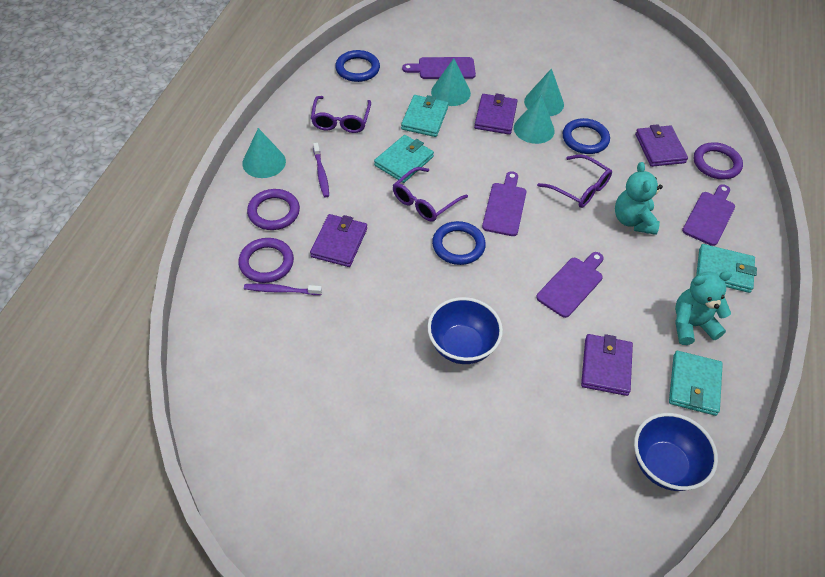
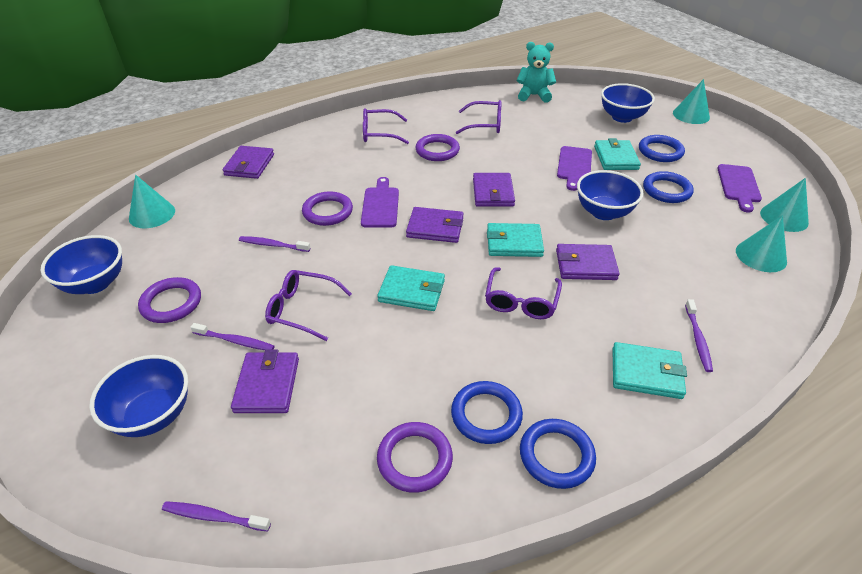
blue bowl: [427,297,503,364] [634,413,718,491] = 2 -> [40,235,122,294] [89,355,188,437] [577,170,644,220] [601,83,655,123] = 4
blue ring: [335,50,380,82] [432,221,486,265] [563,118,610,154] = 3 -> [451,381,523,444] [520,419,596,489] [639,135,685,162] [643,171,694,203] = 4
purple cutting board: [402,57,476,79] [482,171,526,236] [536,252,604,318] [682,184,735,246] = 4 -> [361,177,399,228] [557,146,592,191] [717,164,762,212] = 3
purple glasses: [311,96,371,133] [393,167,468,222] [537,154,612,208] = 3 -> [265,270,352,341] [363,108,409,144] [456,100,502,134] [485,267,562,319] = 4
purple ring: [238,238,294,283] [247,189,300,230] [694,142,743,180] = 3 -> [138,277,201,323] [302,191,353,226] [377,422,453,493] [416,134,460,161] = 4
purple toothbrush: [244,283,322,295] [313,143,329,198] = 2 -> [162,501,271,532] [191,323,275,350] [239,236,310,252] [685,299,713,372] = 4
purple wallet: [310,214,367,267] [474,93,517,135] [581,334,633,396] [635,124,688,167] = 4 -> [222,146,274,179] [231,349,299,413] [406,207,464,243] [473,173,515,207] [556,244,620,280] = 5
turquoise teddy bear: [615,162,663,235] [675,271,732,345] = 2 -> [517,42,556,103] = 1

